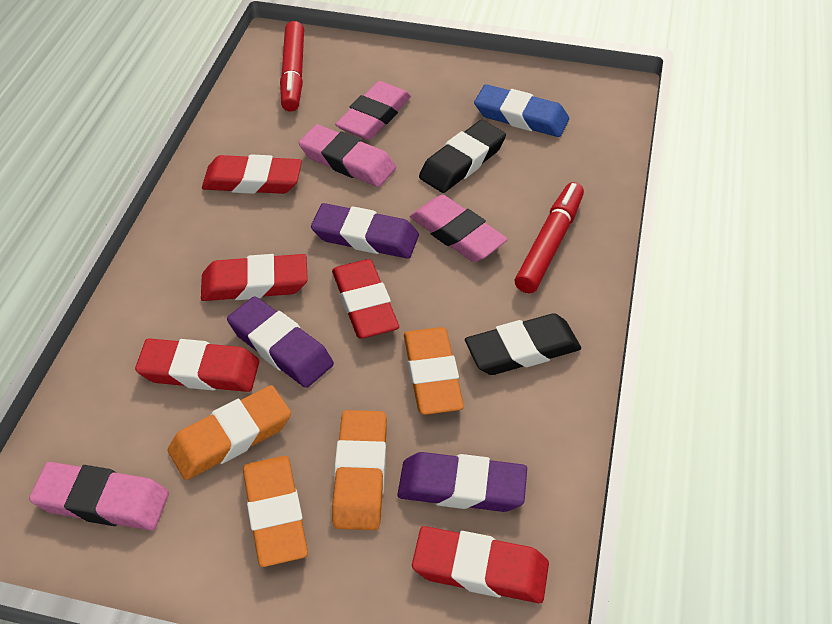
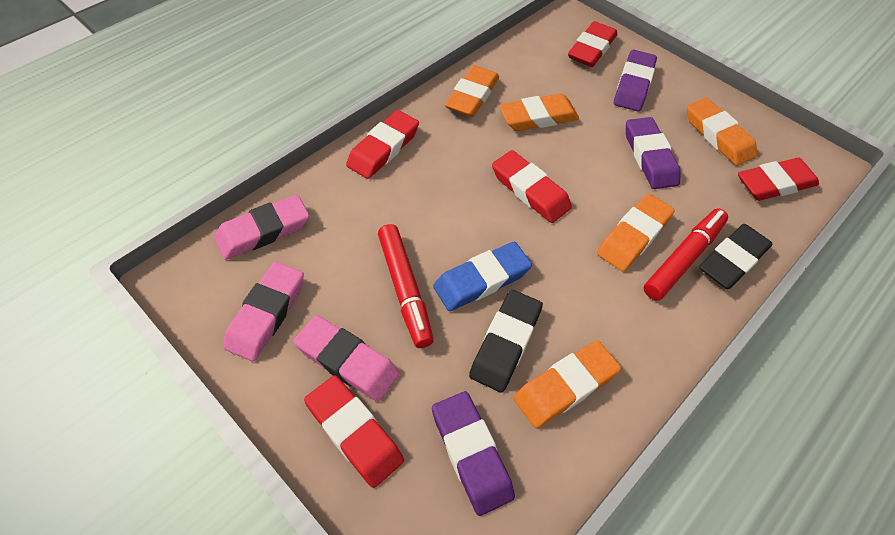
orange eraser: [168,385,291,480] [243,456,308,567] [332,410,387,530] [404,327,464,415] = 4 -> [445,65,499,117] [499,94,579,131] [514,340,621,428] [597,194,675,272] [687,98,757,166] = 5
pink eraser: [29,462,169,530] [299,124,396,187] [335,81,411,140] [410,195,508,262] = 4 -> [214,195,309,260] [223,262,304,361] [293,315,400,402] = 3

